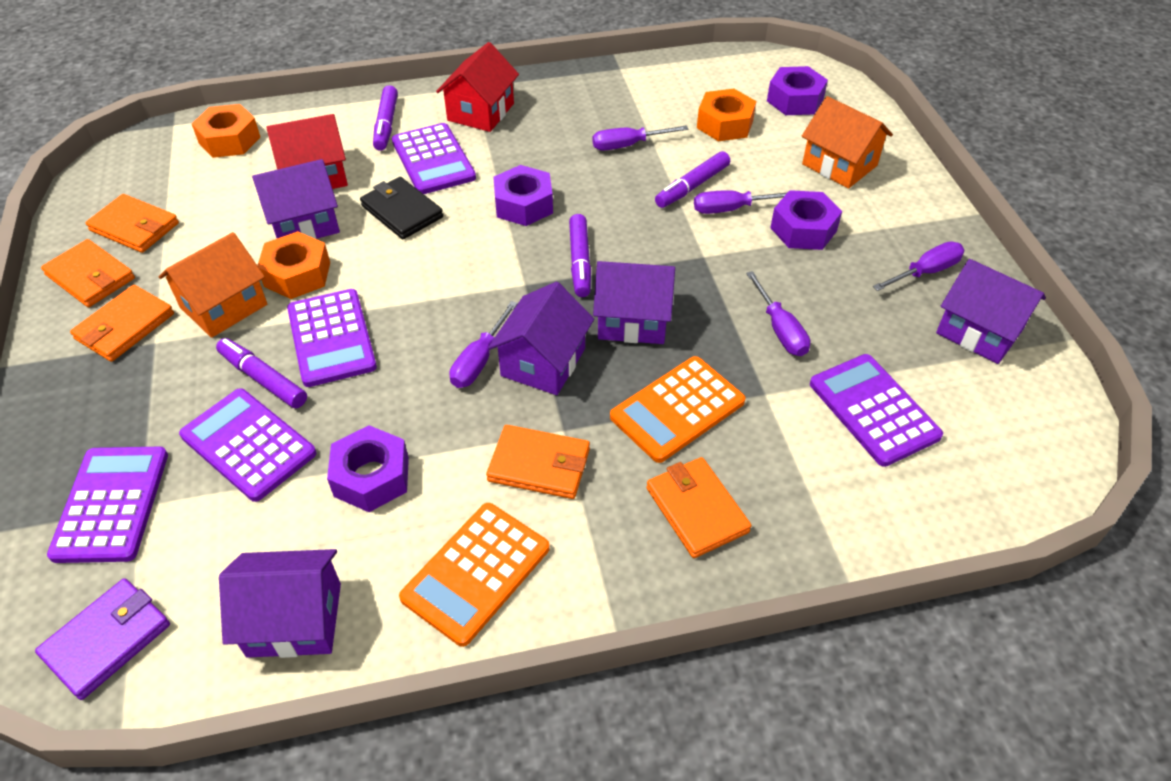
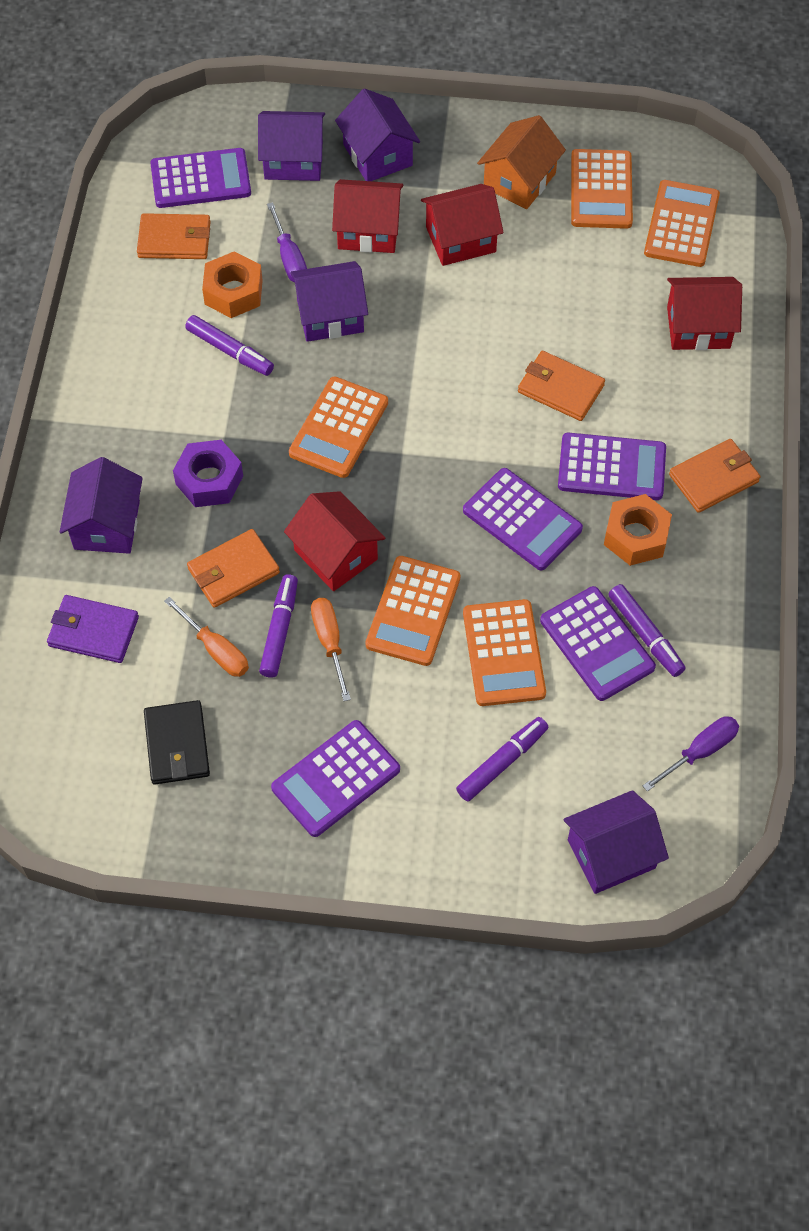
orange calculator: [399,503,550,647] [610,356,746,463] = 2 -> [289,376,388,478] [365,556,460,666] [463,599,546,706] [571,149,633,229] [644,180,720,267] = 5
orange house: [158,232,267,338] [802,96,893,189] = 2 -> [477,115,566,209] = 1
orange nut: [192,104,260,158] [257,231,330,299] [697,89,756,141] = 3 -> [202,251,263,318] [604,494,672,566] = 2
orange screwdriver: none = 0 -> [164,597,249,677] [311,598,351,701] = 2
orange wallet: [41,239,135,307] [70,285,174,362] [86,194,179,253] [486,425,590,499] [646,457,751,558] = 5 -> [137,213,211,259] [187,529,280,608] [518,351,605,421] [669,439,760,513] = 4
purple nut: [327,425,409,512] [493,165,553,226] [767,66,828,115] [770,190,842,250] = 4 -> [173,440,243,507] = 1
purple screwdriver: [449,301,518,388] [592,125,688,151] [694,190,787,214] [746,271,810,356] [873,242,965,291] = 5 -> [267,202,307,282] [643,716,739,792] = 2
red house: [266,114,348,189] [436,42,519,132] = 2 -> [284,491,385,591] [332,179,403,253] [421,184,504,266] [667,277,742,350] = 4

